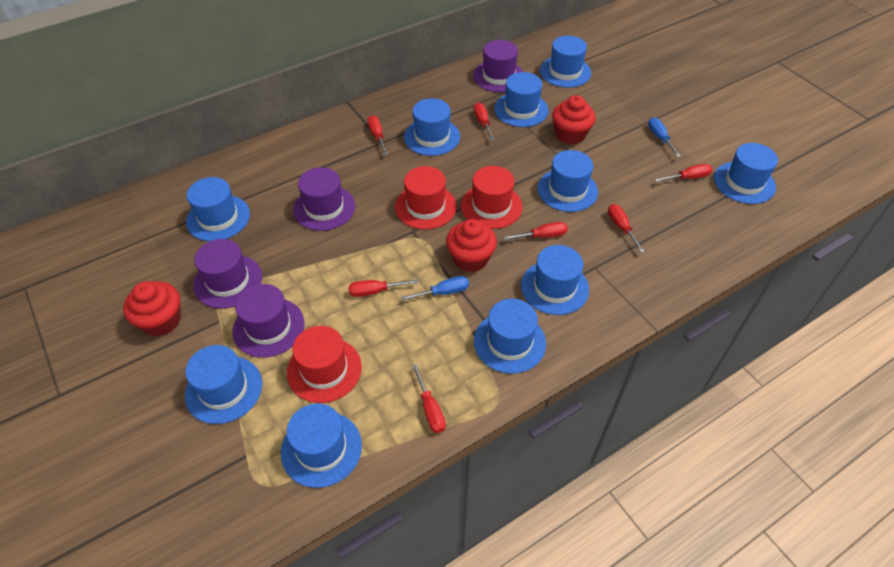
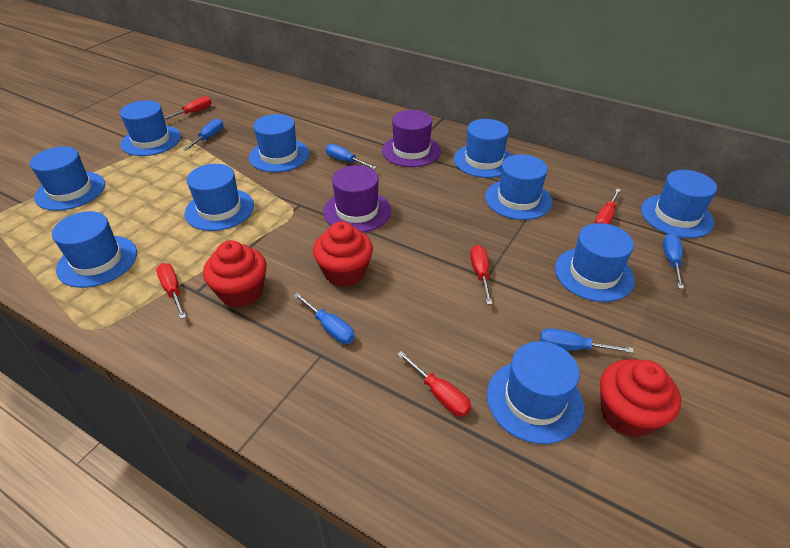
blue screwdriver: [401,276,469,301] [648,118,681,157] = 2 -> [183,119,223,151] [293,293,355,344] [326,144,377,169] [540,328,634,353] [663,233,684,289] = 5
purple hat: [193,239,262,309] [232,284,305,358] [293,167,355,231] [473,40,523,92] = 4 -> [323,165,391,232] [382,110,441,167] = 2
red hat: [287,326,362,403] [395,166,457,230] [461,166,523,229] = 3 -> none = 0
red screwdriver: [349,279,418,297] [367,115,388,155] [412,364,446,433] [474,102,495,141] [504,222,568,240] [608,204,645,253] [655,164,712,182] = 7 -> [156,263,186,319] [164,96,212,120] [397,351,471,416] [471,245,492,304] [595,189,621,224] = 5

